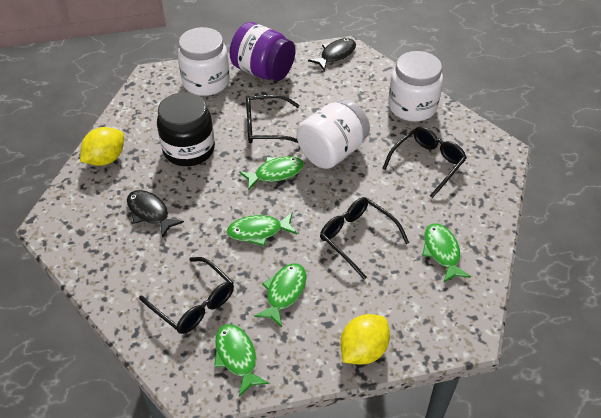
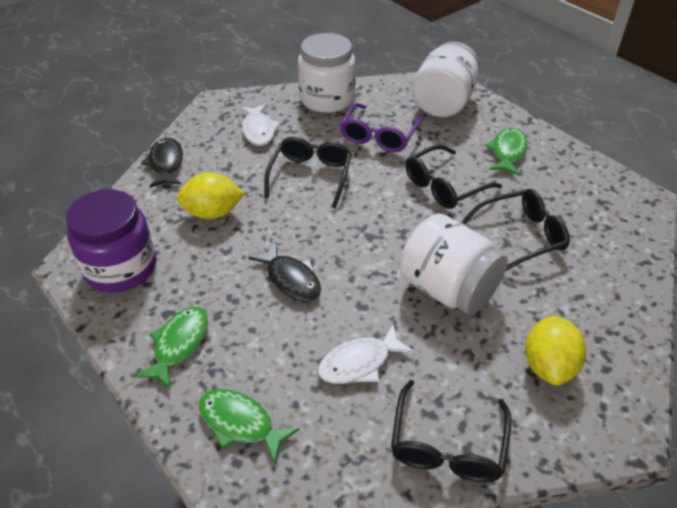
black jar: [157,92,215,166] = 1 -> none = 0
green fish: [214,324,269,397] [227,213,297,246] [239,156,304,191] [254,263,307,327] [422,223,471,283] = 5 -> [134,307,208,388] [199,389,300,464] [485,128,527,176] = 3
purple glasses: none = 0 -> [340,103,423,152] = 1
white fish: none = 0 -> [240,104,280,146] [318,325,414,384] = 2

